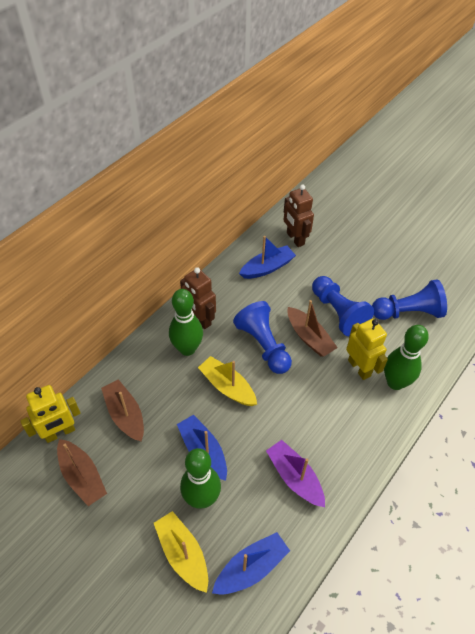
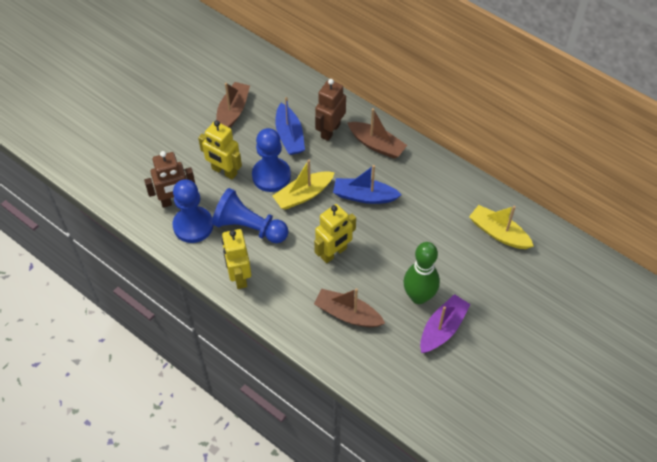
blue boat: [177,415,227,481] [212,532,290,595] [239,236,296,279] = 3 -> [275,97,305,155] [333,165,402,204] = 2
green bowling pin: [169,289,203,356] [180,448,221,509] [384,325,429,390] = 3 -> [403,242,440,304] = 1
yellow robot: [20,385,81,443] [346,318,388,380] = 2 -> [198,120,242,180] [222,229,251,289] [314,204,356,263] = 3

